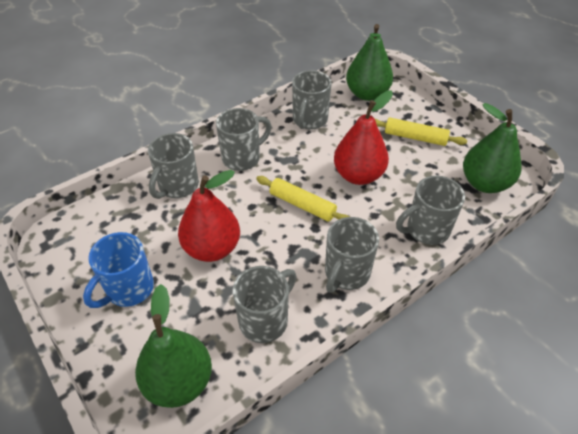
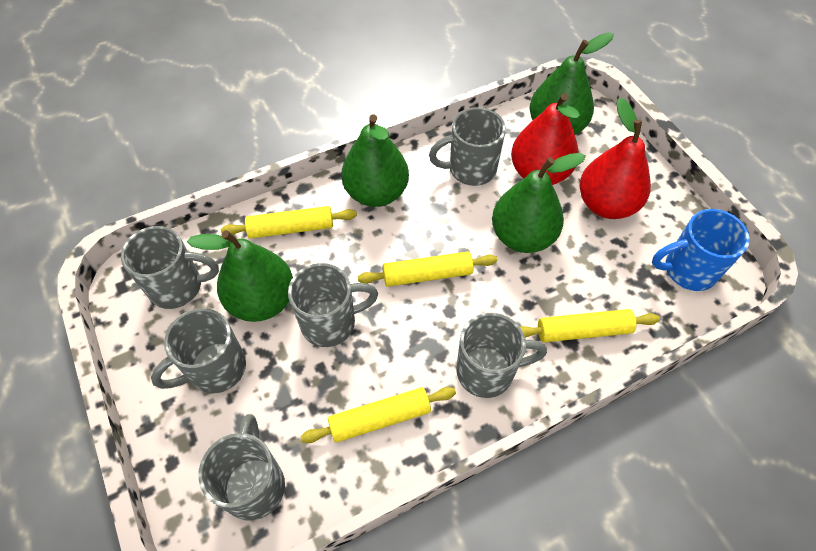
green pear: [135,284,212,408] [346,24,393,101] [463,103,522,193] = 3 -> [187,230,293,322] [341,114,409,207] [492,153,586,253] [530,32,614,135] = 4
yellow rolling pin: [256,176,349,221] [375,118,467,146] = 2 -> [221,206,357,239] [300,387,456,443] [358,251,497,287] [520,309,660,342] = 4

